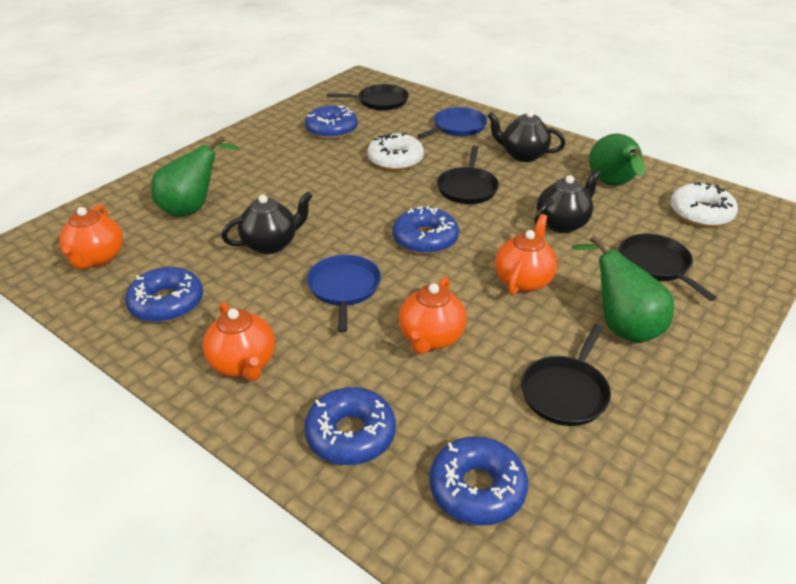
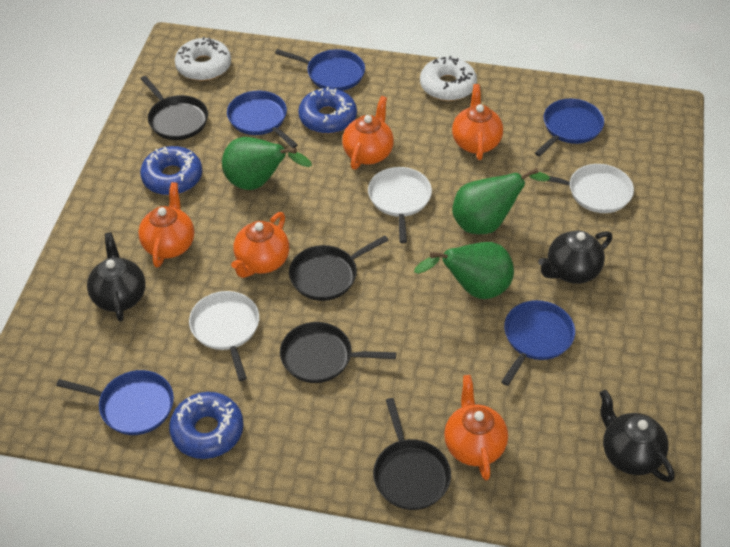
blue donut: [125,267,203,323] [304,387,396,465] [305,105,358,139] [393,205,459,254] [429,436,528,526] = 5 -> [140,146,202,195] [169,392,244,459] [298,87,357,134] = 3
blue pan: [307,255,381,333] [417,107,487,138] = 2 -> [56,370,174,435] [227,91,298,148] [275,49,365,91] [501,300,575,386] [535,99,604,157] = 5
orange teapot: [59,205,123,269] [203,302,275,381] [399,277,467,354] [495,214,557,295] = 4 -> [138,182,194,267] [231,212,289,278] [342,96,394,170] [444,375,508,480] [452,84,503,160] = 5
white pan: none = 0 -> [189,291,259,381] [368,167,432,243] [531,164,634,213] = 3

